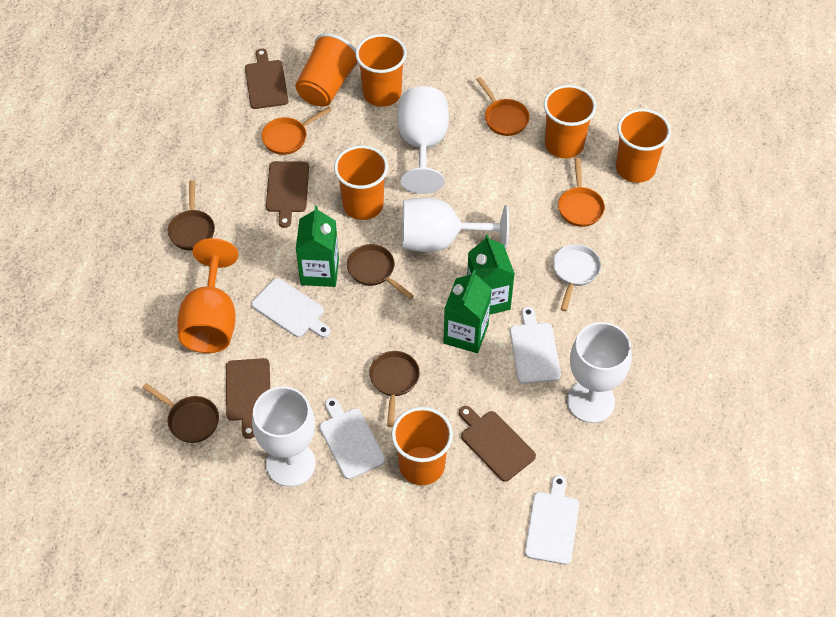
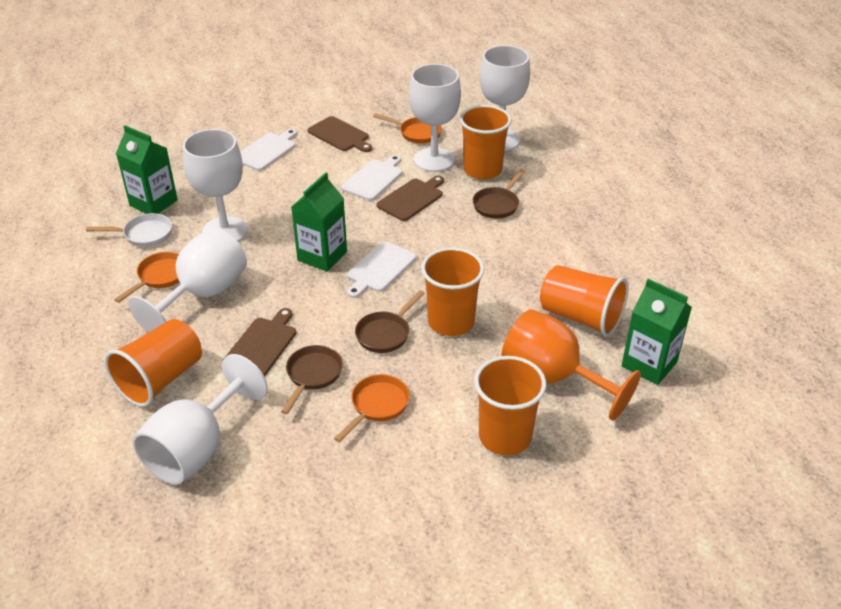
brown cutting board: [226,358,270,439] [245,49,289,109] [266,161,309,228] [459,406,536,482] = 4 -> [225,308,296,376] [307,116,372,152] [377,176,444,221] = 3
brown pan: [142,383,219,443] [168,180,215,251] [347,244,414,300] [369,351,420,427] = 4 -> [281,345,343,414] [355,290,425,353] [473,169,525,219] = 3
orange cup: [295,33,359,107] [334,145,388,220] [355,34,407,107] [391,407,453,485] [544,85,596,158] [616,109,671,183] = 6 -> [105,319,202,407] [421,247,485,336] [460,105,512,179] [474,356,546,455] [540,265,629,337] = 5
white cutting board: [252,278,330,338] [319,398,385,479] [510,307,561,384] [525,475,579,565] = 4 -> [240,129,297,171] [341,155,403,201] [347,241,416,298] = 3
white goblet: [252,387,316,487] [397,86,449,194] [402,198,509,252] [567,322,632,423] = 4 -> [128,228,247,332] [133,354,268,485] [183,129,248,242] [409,64,461,172] [479,45,530,151] = 5

